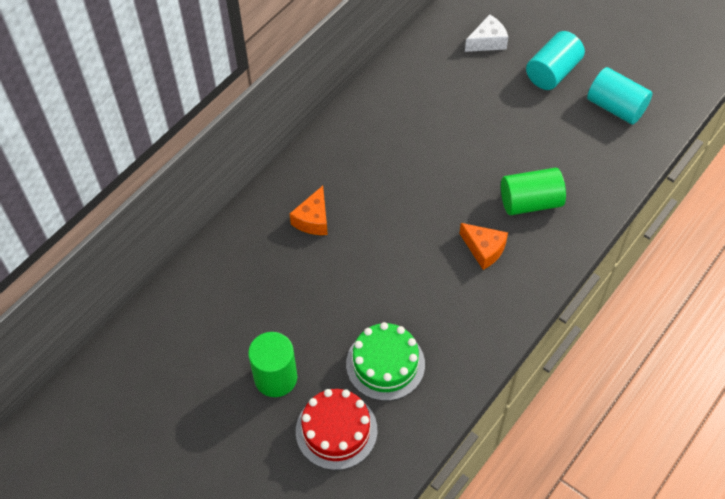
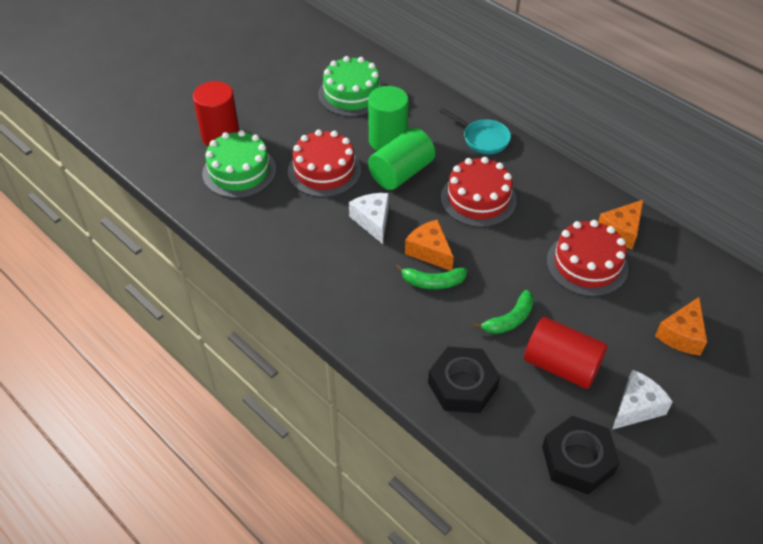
black nut: none = 0 -> [428,347,500,413] [542,416,620,494] = 2
green banana: none = 0 -> [396,264,467,289] [473,290,534,334] = 2
green cake: [346,322,425,401] = 1 -> [202,130,276,198] [318,56,383,116] = 2
orange cheese: [290,186,328,235] [459,223,508,270] = 2 -> [405,219,454,271] [598,200,643,249] [655,297,707,355] = 3
red cake: [296,389,377,470] = 1 -> [288,130,361,197] [441,157,517,227] [547,220,629,296] = 3
red cylinder: none = 0 -> [193,81,240,146] [524,317,608,389] = 2
turquoise cylinder: [526,31,585,90] [587,67,653,125] = 2 -> none = 0
turquoise pan: none = 0 -> [439,108,511,154] = 1
white cheese: [465,14,508,52] = 1 -> [349,193,389,244] [612,369,673,430] = 2

